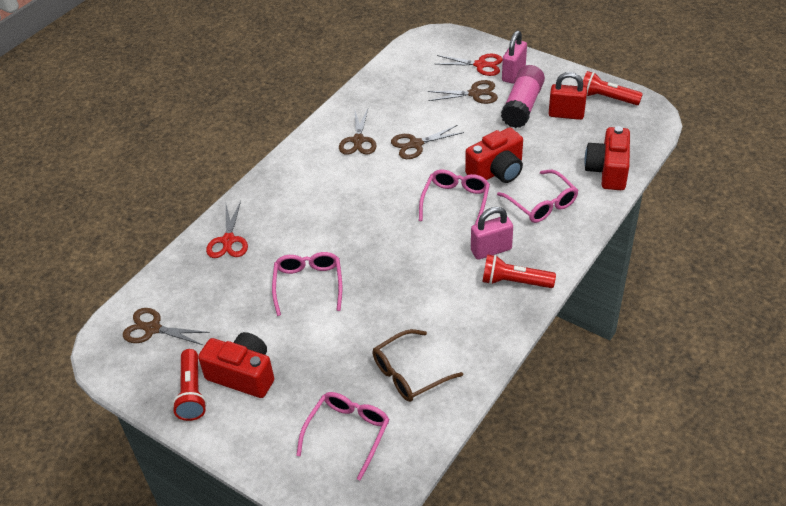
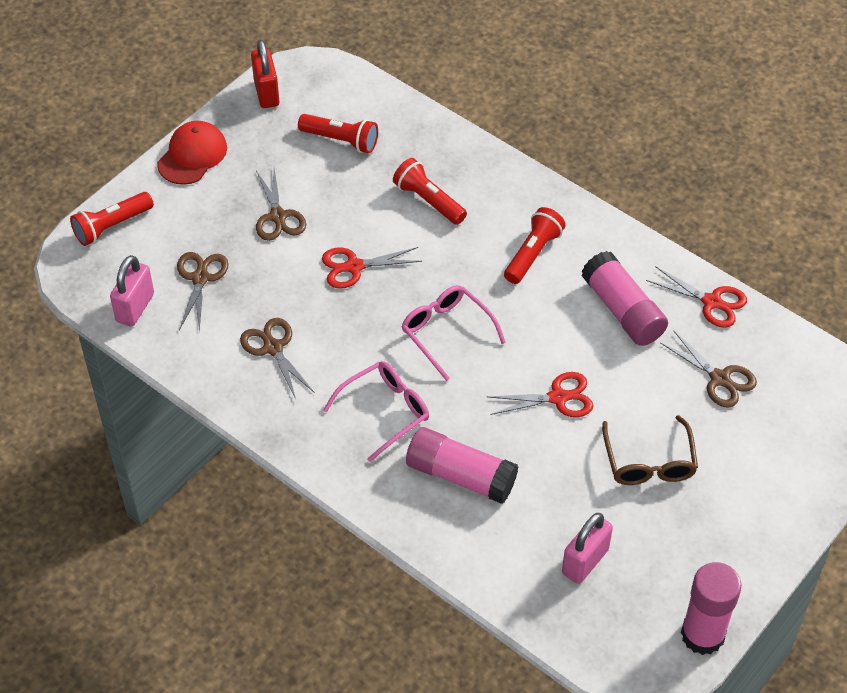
pink glasses: [272,252,342,316] [296,392,390,481] [419,170,490,224] [497,170,578,223] = 4 -> [323,361,429,462] [401,285,506,381] = 2
pink glue stick: [501,65,545,128] = 1 -> [406,427,518,504] [581,251,668,346] [681,562,742,655] = 3
red camera: [198,332,274,398] [465,127,523,183] [584,126,630,190] = 3 -> none = 0
red cap: none = 0 -> [157,121,227,185] = 1
red flashlight: [172,349,207,421] [482,254,556,288] [583,71,643,105] = 3 -> [70,192,154,246] [298,114,378,153] [393,158,467,225] [504,207,566,284] = 4
red scissors: [206,201,248,258] [437,54,503,76] = 2 -> [322,247,422,289] [487,372,593,417] [646,266,747,328] = 3

